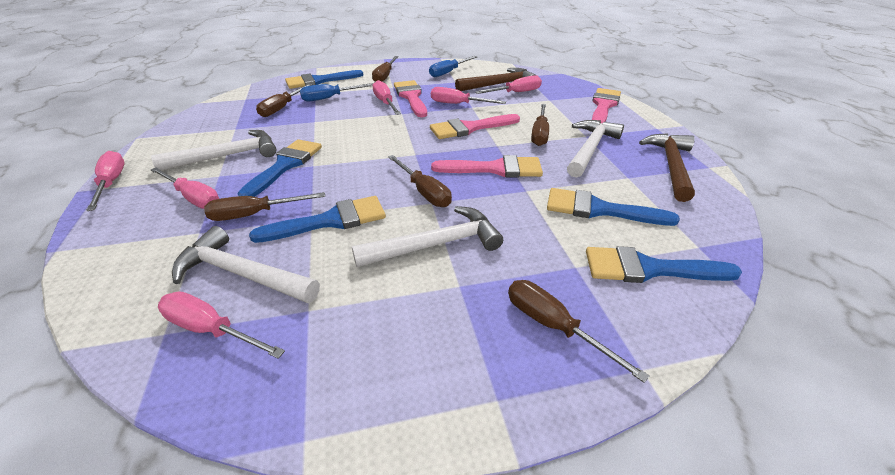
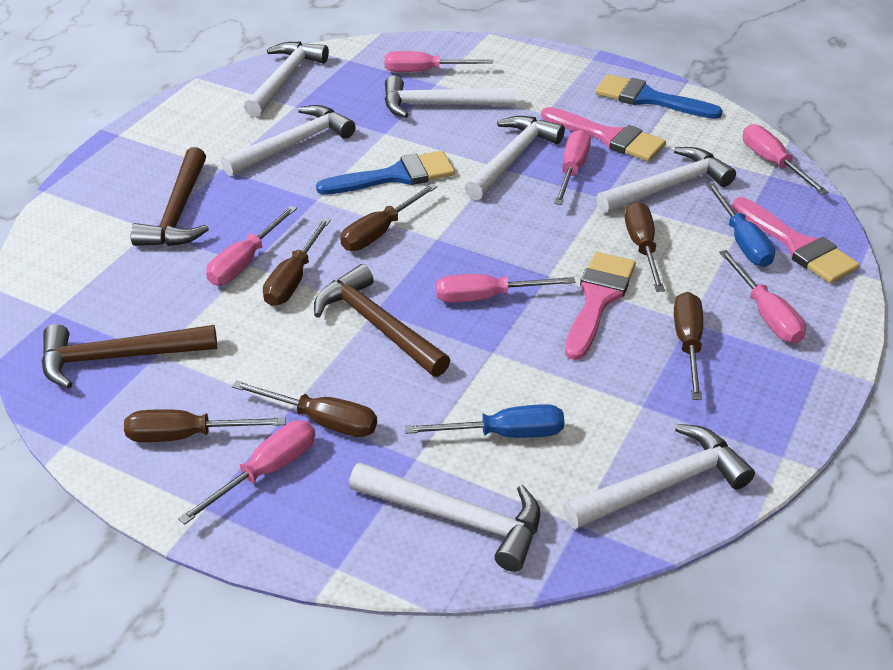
blue brush: [237,139,322,197] [249,196,386,243] [285,70,363,89] [547,188,680,226] [586,246,742,283] = 5 -> [316,151,455,195] [595,74,723,119] = 2
brown hammer: [455,68,536,91] [639,133,695,202] = 2 -> [41,324,217,389] [130,147,209,246] [314,264,450,377] = 3
pink brush: [394,80,427,117] [430,114,520,139] [431,155,543,178] [592,88,621,123] = 4 -> [541,107,666,161] [565,252,636,360] [732,197,860,283] = 3
pink screwdriver: [86,151,125,211] [151,167,219,209] [158,291,285,359] [372,80,401,115] [431,87,506,104] [475,75,542,94] = 6 -> [178,420,315,525] [206,206,297,285] [385,51,493,72] [436,274,575,303] [554,129,591,205] [719,250,806,343] [743,124,828,195] = 7
white hammer: [151,130,276,171] [172,226,320,303] [352,206,503,267] [567,120,624,178] = 4 -> [221,105,356,176] [244,42,329,117] [349,462,540,572] [385,75,516,118] [464,116,565,200] [563,424,755,529] [596,147,736,213] = 7

